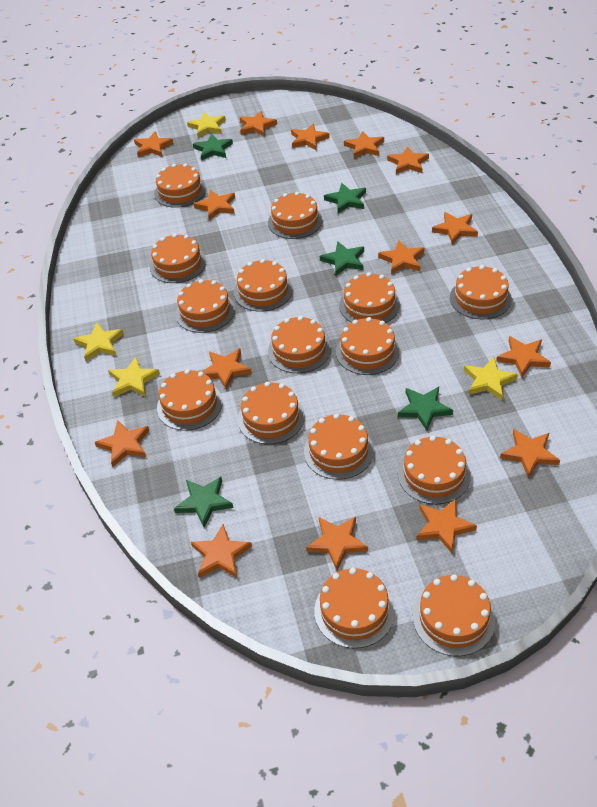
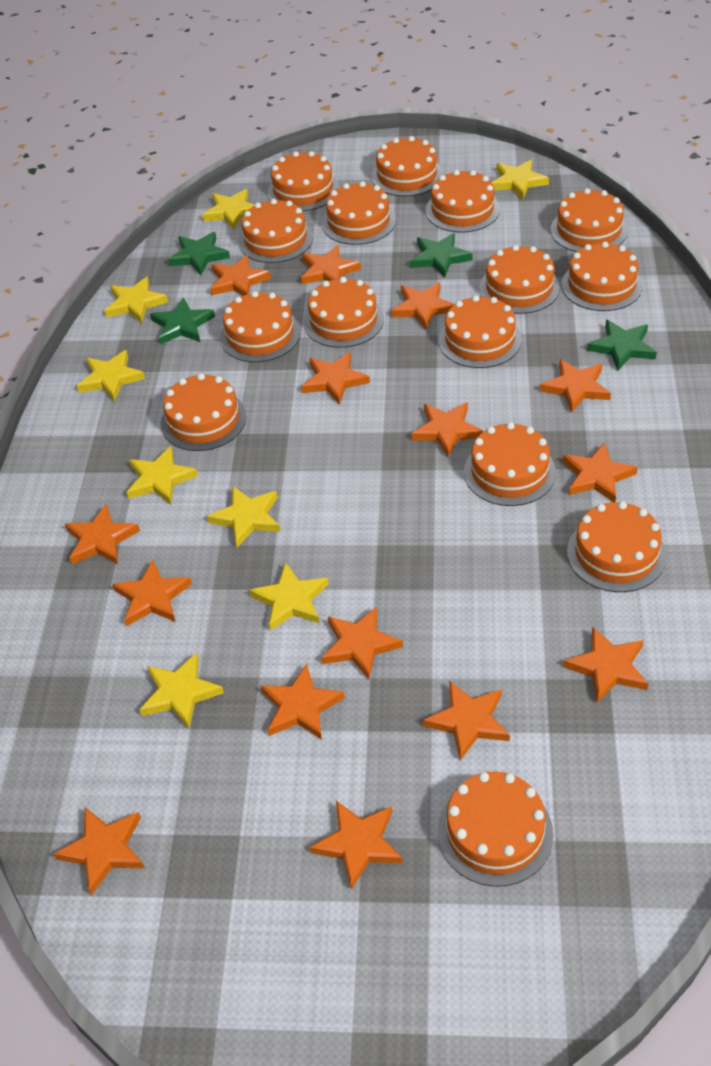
green star: [174,477,233,528] [193,134,233,161] [320,241,364,275] [324,183,366,213] [398,387,453,431] = 5 -> [150,297,215,345] [168,232,230,275] [410,233,472,278] [587,320,657,371] = 4
yellow star: [73,323,124,361] [108,357,160,397] [187,112,226,138] [464,357,518,400] = 4 -> [77,350,145,402] [105,277,168,323] [127,446,198,505] [140,653,224,729] [202,189,255,230] [207,486,281,547] [249,562,329,631] [492,159,549,199] = 8

